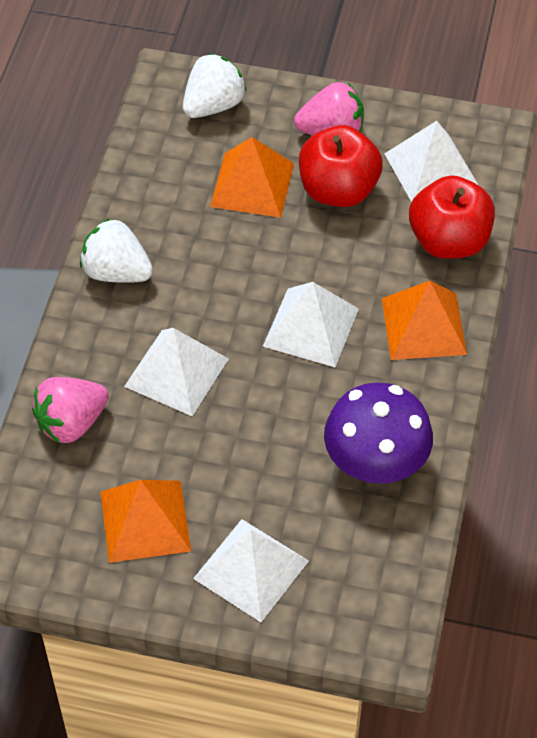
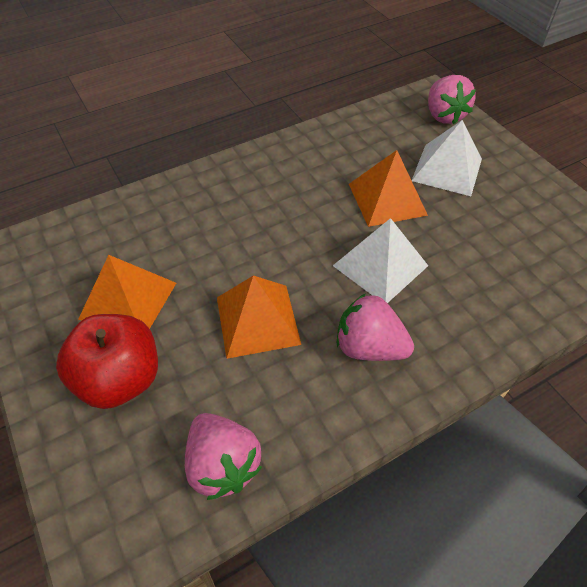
pink strawberry: [32,377,109,443] [294,82,364,136] = 2 -> [185,413,262,500] [337,293,414,361] [428,75,476,124] = 3
purple mushroom: [324,382,433,483] = 1 -> none = 0
red apple: [299,125,383,207] [409,175,495,259] = 2 -> [56,314,158,409] = 1
white pyramid: [124,328,229,416] [193,519,309,622] [263,282,359,367] [384,121,478,202] = 4 -> [333,218,428,303] [411,120,482,196] = 2
white strawberry: [80,218,153,283] [183,53,246,118] = 2 -> none = 0

